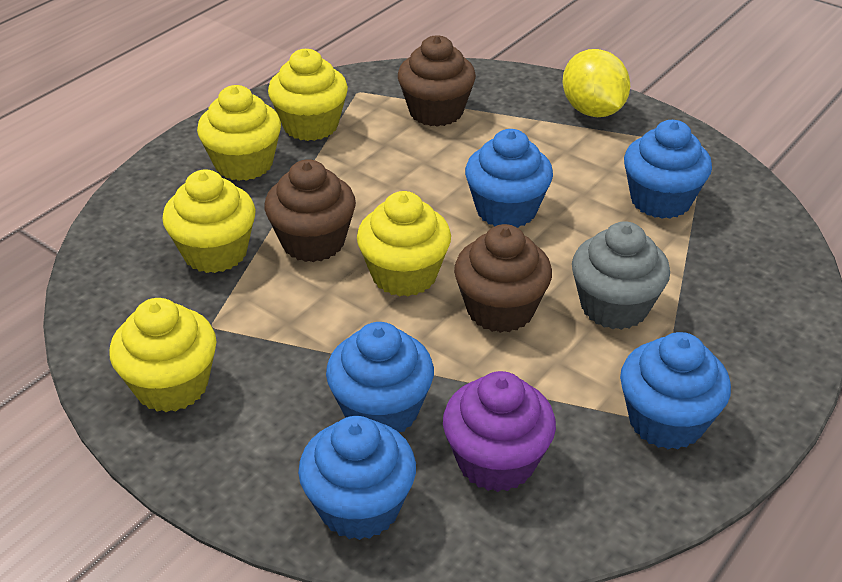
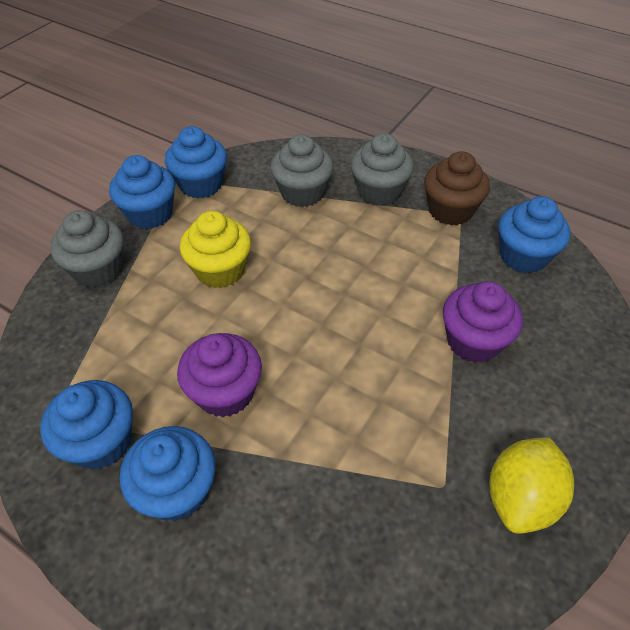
brown cupcake: [265,159,356,262] [398,35,476,127] [454,224,552,333] = 3 -> [424,151,490,226] = 1
grey cupcake: [572,221,670,330] = 1 -> [50,210,124,288] [270,134,333,207] [351,133,414,206] = 3
purple cupcake: [443,371,556,492] = 1 -> [177,333,262,417] [443,281,523,363] = 2
yellow cupcake: [109,298,217,412] [162,170,256,273] [197,85,281,181] [268,49,348,141] [357,191,451,297] = 5 -> [180,211,251,288] = 1

